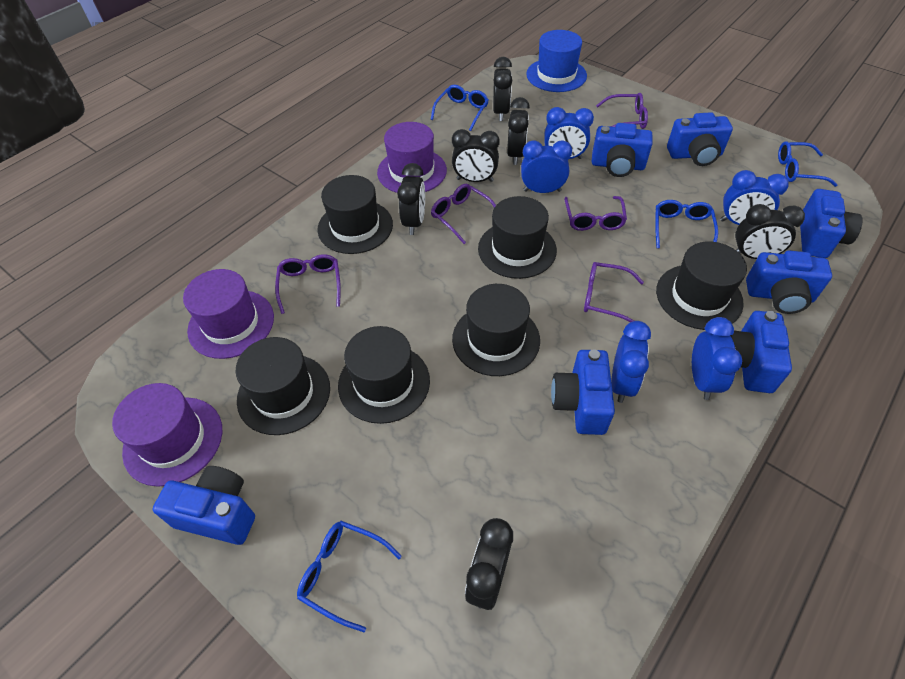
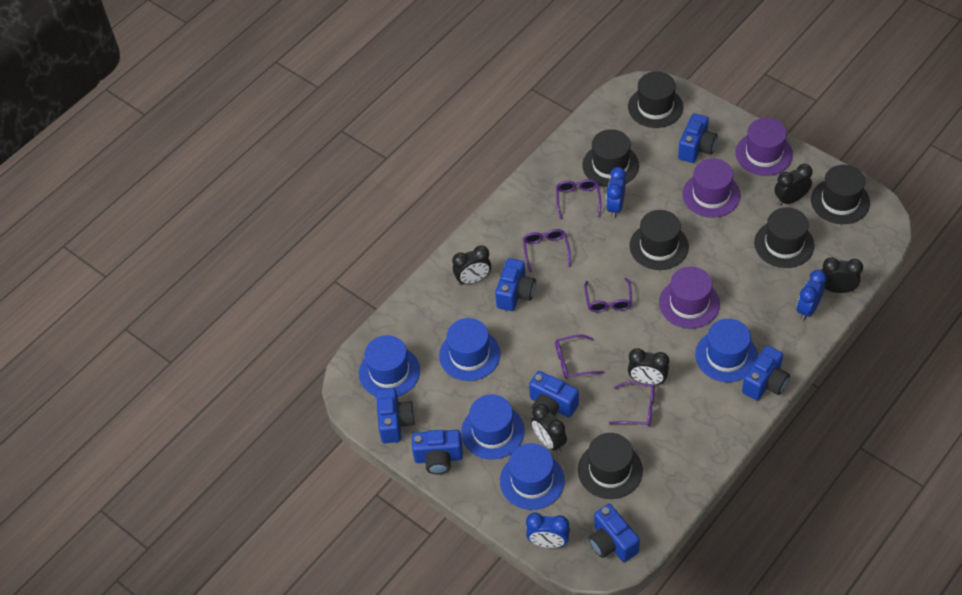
black clock: [397,163,425,235] [452,129,500,182] [465,518,513,610] [493,57,512,121] [507,97,530,165] [735,204,805,259] = 6 -> [452,245,491,285] [531,404,567,453] [628,348,669,385] [774,164,813,206] [822,257,863,293] = 5
blue clock: [521,140,572,193] [544,107,594,159] [611,321,651,403] [692,317,742,400] [720,170,789,225] = 5 -> [526,513,570,548] [606,167,626,218] [797,270,827,320] = 3
blue glasses: [297,521,402,632] [431,85,489,131] [655,200,718,249] [778,141,837,187] = 4 -> none = 0
blue hat: [526,30,587,92] = 1 -> [359,335,420,397] [439,318,500,381] [461,394,525,460] [500,443,565,510] [695,319,758,382] = 5

